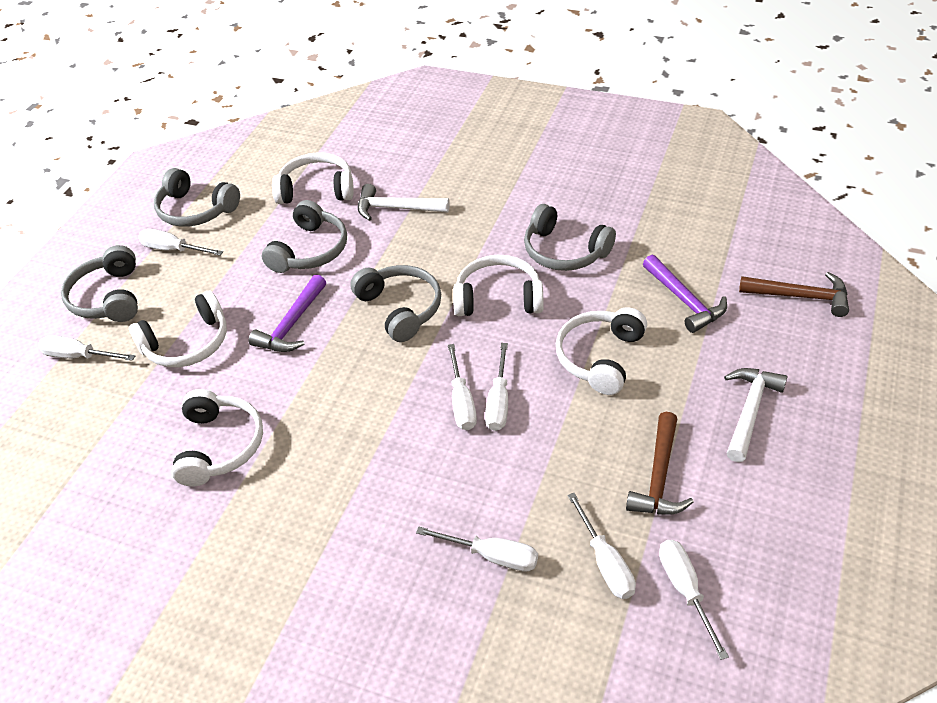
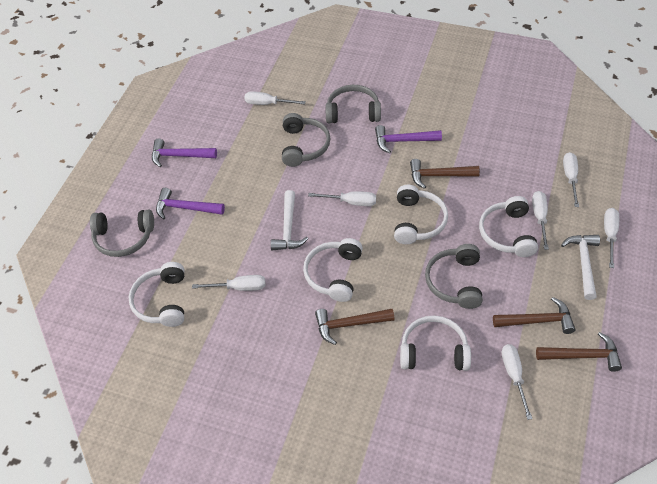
brown hammer: [626,412,694,515] [739,272,849,317] = 2 -> [315,309,395,345] [410,159,480,189] [493,297,576,334] [536,332,622,372] = 4
grey headphones: [61,245,138,322] [154,168,240,227] [262,200,347,273] [350,265,441,342] [524,204,616,271] = 5 -> [90,210,154,257] [282,113,330,167] [325,85,381,123] [425,244,483,309] = 4
purple hammer: [249,274,326,352] [643,255,727,333] = 2 -> [152,138,217,168] [156,188,225,219] [375,125,442,153] = 3

